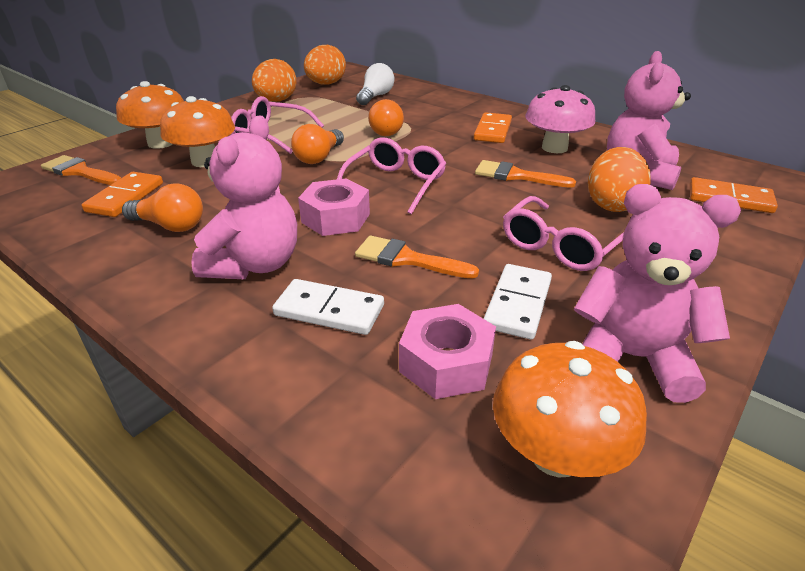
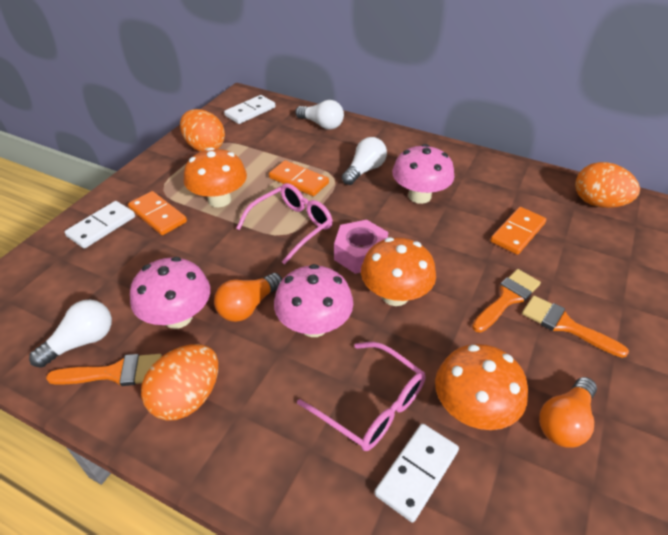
orange light bulb: [122,184,203,232] [291,124,344,164] [368,99,404,136] = 3 -> [214,273,282,322] [539,377,597,448] = 2
pink glasses: [231,96,324,154] [337,137,446,214] [503,196,624,271] = 3 -> [236,183,333,265] [297,342,425,451] = 2
pink mushroom: [525,85,595,153] = 1 -> [130,257,210,329] [274,264,353,337] [392,144,454,204] = 3
pink nut: [298,178,370,236] [399,304,496,399] = 2 -> [334,220,388,274] = 1
pink teddy bear: [191,116,297,279] [574,184,741,403] [607,51,691,190] = 3 -> none = 0
white domino: [272,279,384,335] [483,264,552,340] = 2 -> [65,201,135,249] [224,95,275,124] [374,424,459,522] = 3
white light bulb: [356,63,394,105] = 1 -> [29,300,112,368] [295,100,344,130] [342,137,387,185] = 3

